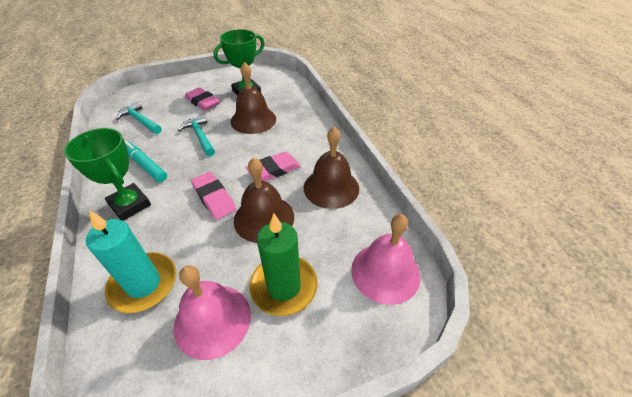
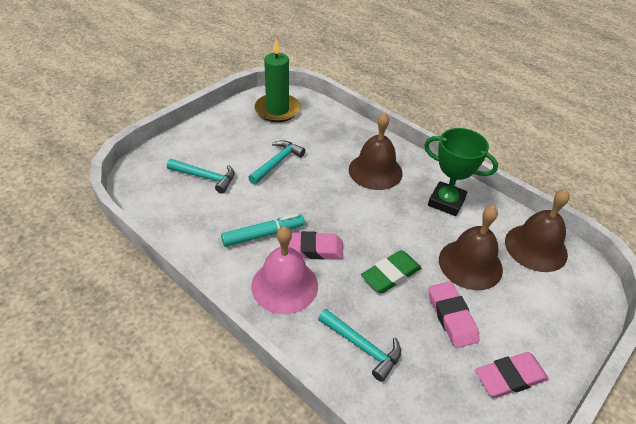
green eraser: none = 0 -> [361,250,422,293] = 1
green trophy: [64,128,151,221] [214,29,265,96] = 2 -> [424,128,498,216] = 1
pink bell: [174,265,251,360] [351,214,420,305] = 2 -> [251,226,318,314] = 1
turquoise candle: [86,210,176,313] = 1 -> none = 0
turquoise hammer: [116,101,162,134] [178,115,215,157] = 2 -> [167,159,235,194] [248,140,305,185] [318,309,401,382] = 3

